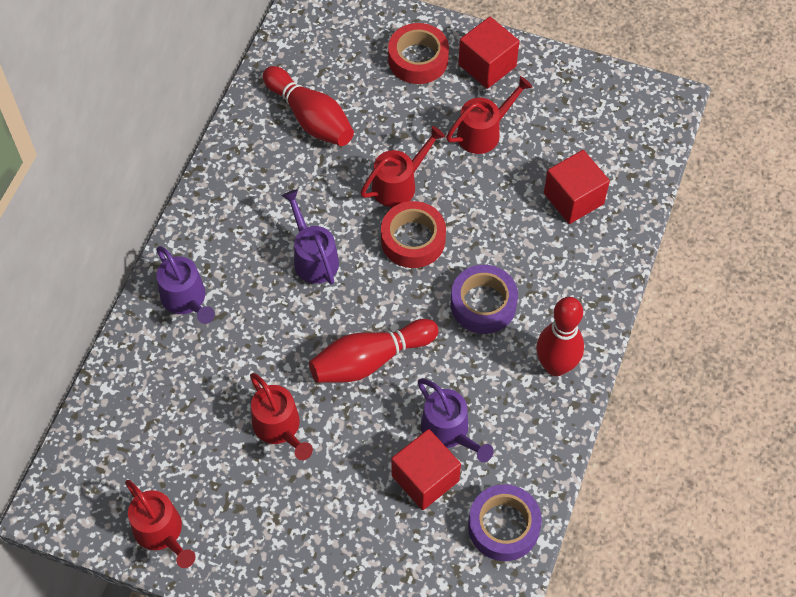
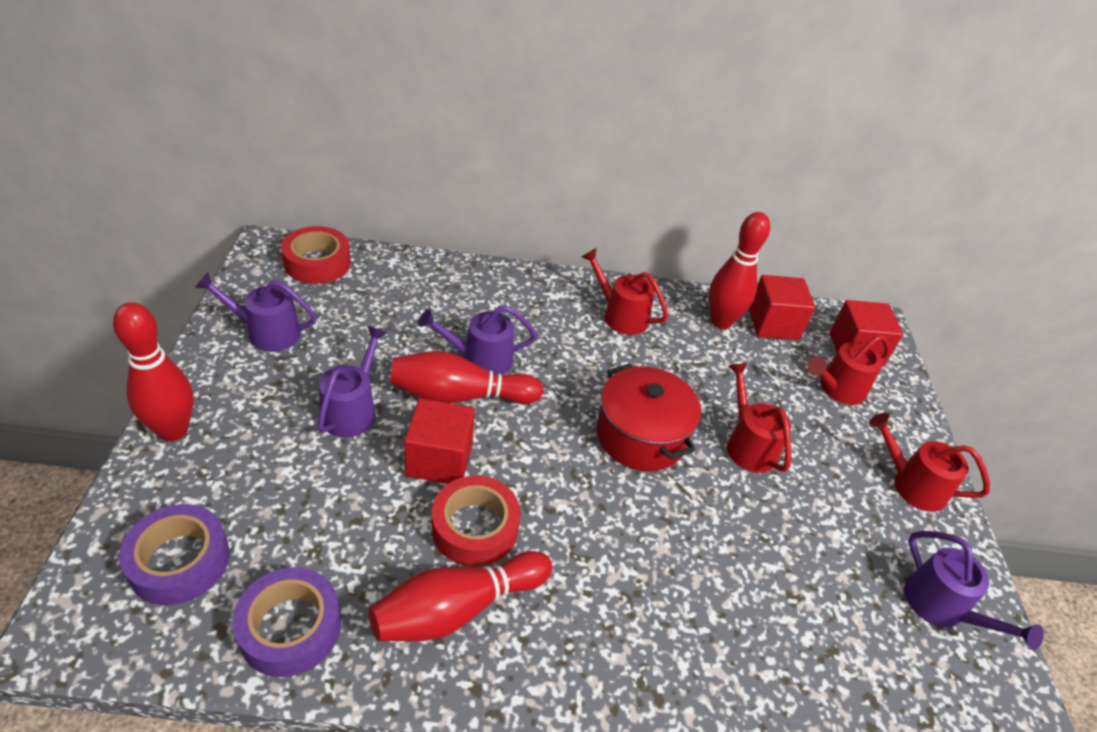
purple watering can: [156,246,215,324] [282,189,339,284] [418,379,494,462] = 3 -> [195,273,317,352] [317,326,387,437] [418,306,537,375] [904,531,1044,650] = 4
red bowling pin: [263,66,354,146] [309,319,439,383] [536,297,584,376] = 3 -> [113,302,194,441] [369,551,552,641] [390,351,543,404] [709,212,770,329] = 4
red pot: none = 0 -> [596,363,701,471] = 1

